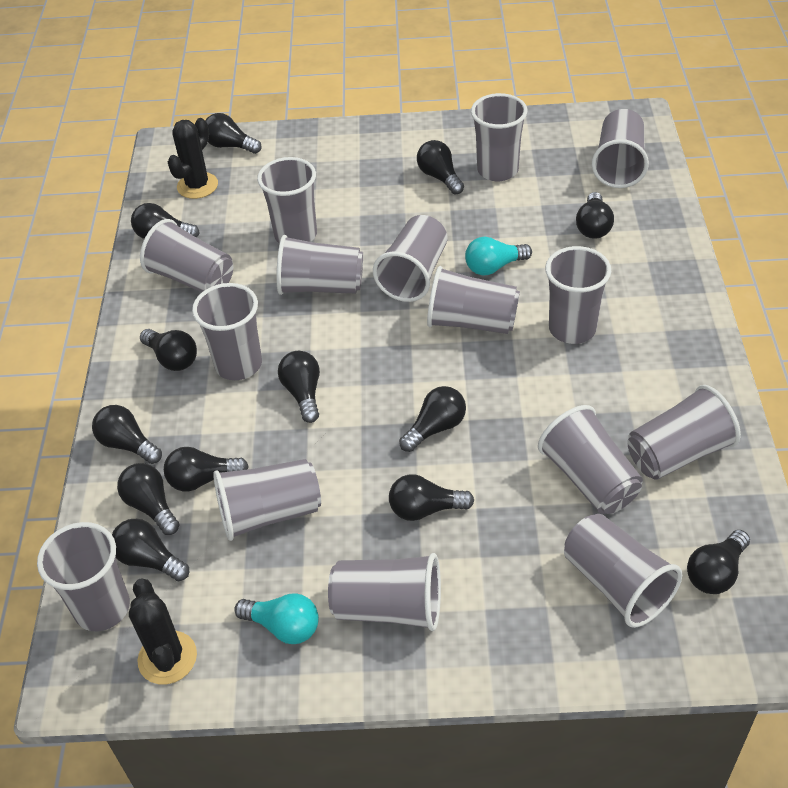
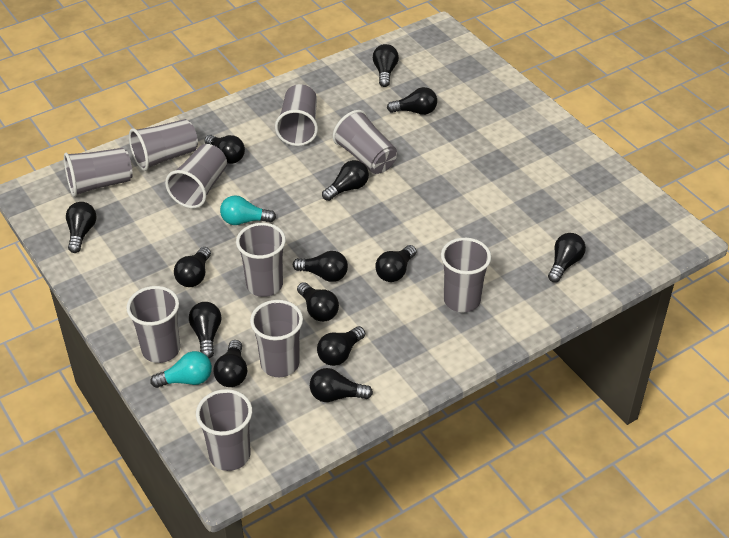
black cactus: [129,579,197,685] [168,118,218,199] = 2 -> none = 0
black light bulb: [92,405,162,464] [112,519,189,581] [117,463,179,535] [131,203,200,239] [140,329,197,371] [164,447,249,491] [205,113,262,154] [278,351,320,423] [389,474,474,521] [399,386,466,452] [417,140,464,195] [576,192,614,239] [687,530,750,594] = 13 -> [66,202,97,253] [174,247,211,287] [189,302,221,358] [204,135,245,164] [213,340,247,387] [293,251,348,282] [297,282,339,322] [310,368,373,402] [317,326,365,366] [322,160,369,201] [373,44,399,87] [375,245,416,282] [387,87,437,115] [548,233,586,282] = 14
grey cup: [37,522,130,631] [140,219,233,293] [192,283,262,380] [213,459,321,541] [257,157,317,244] [276,235,363,295] [328,553,441,631] [373,215,447,302] [427,266,520,334] [471,93,527,181] [538,405,643,514] [545,246,611,344] [564,514,682,628] [592,109,649,188] [627,385,741,480] = 15 -> [64,148,133,197] [126,286,180,363] [129,119,198,171] [165,144,227,208] [196,389,252,471] [236,223,286,297] [250,300,303,377] [275,84,318,146] [333,110,397,174] [441,238,491,312] = 10

